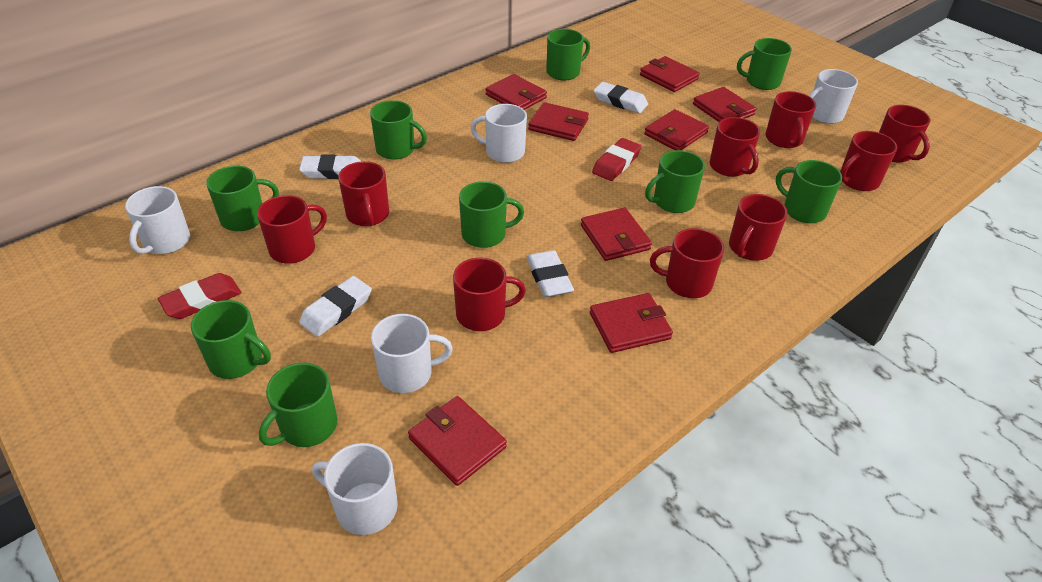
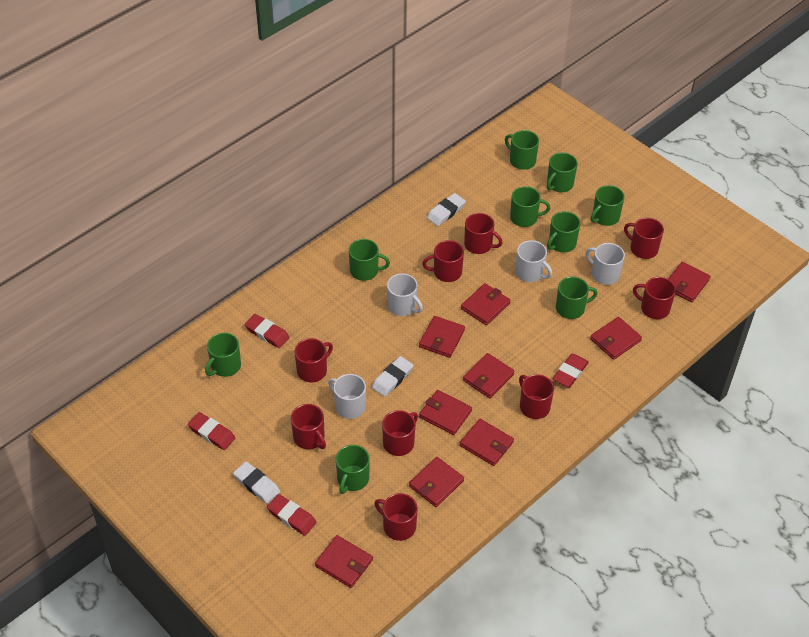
red eraser: [158,273,241,319] [592,138,641,181] = 2 -> [188,412,235,450] [245,314,290,348] [267,494,317,536] [552,353,589,388] = 4
red wallet: [408,396,507,486] [486,74,547,110] [528,102,589,141] [581,208,652,261] [590,293,673,353] [640,56,700,92] [644,109,709,150] [693,87,756,122] = 8 -> [315,535,373,588] [409,457,464,507] [419,316,465,358] [419,390,472,435] [460,419,514,466] [461,283,510,325] [463,353,515,398] [590,317,642,360] [668,262,711,302] = 9
white eraser: [299,155,362,179] [299,276,372,337] [527,250,574,297] [593,82,648,113] = 4 -> [233,461,280,504] [372,356,413,397] [427,193,466,226] = 3
white mug: [125,186,190,254] [312,443,398,535] [371,314,453,393] [471,104,527,163] [809,69,858,124] = 5 -> [328,374,366,419] [387,273,423,316] [515,240,552,282] [586,243,625,285] = 4

